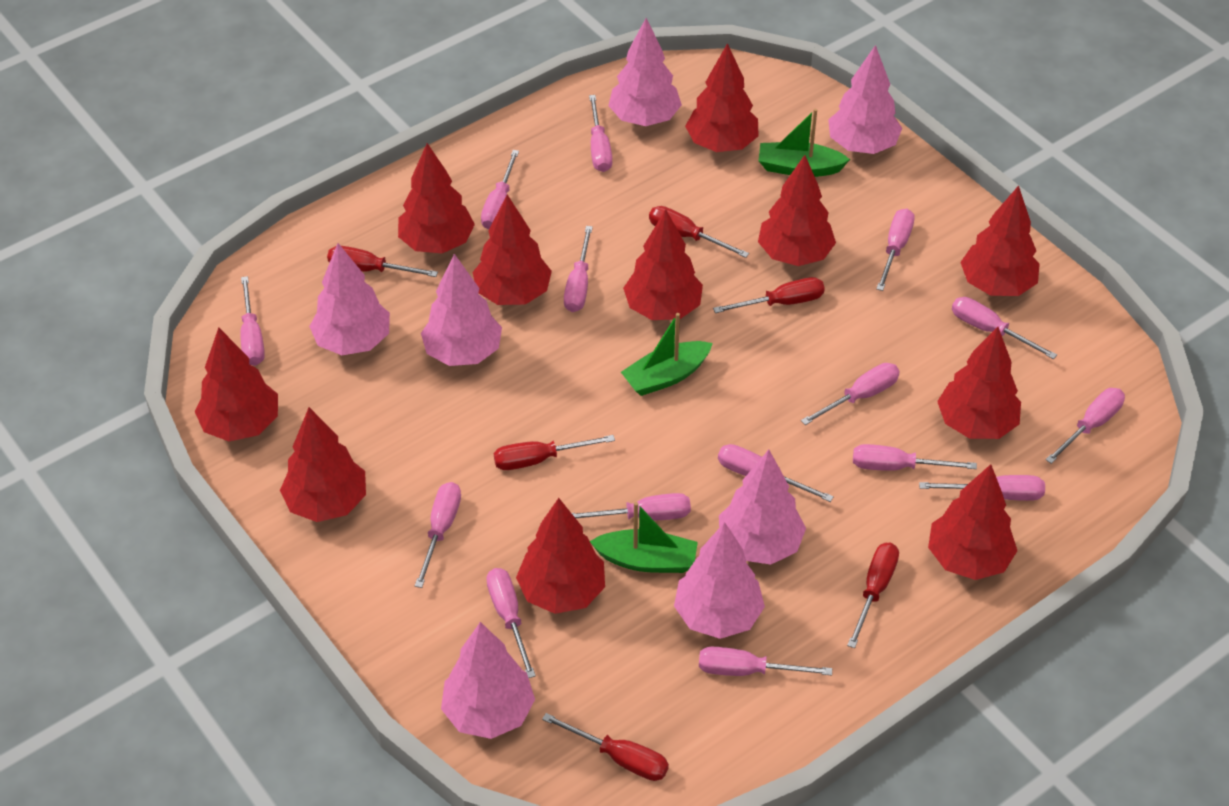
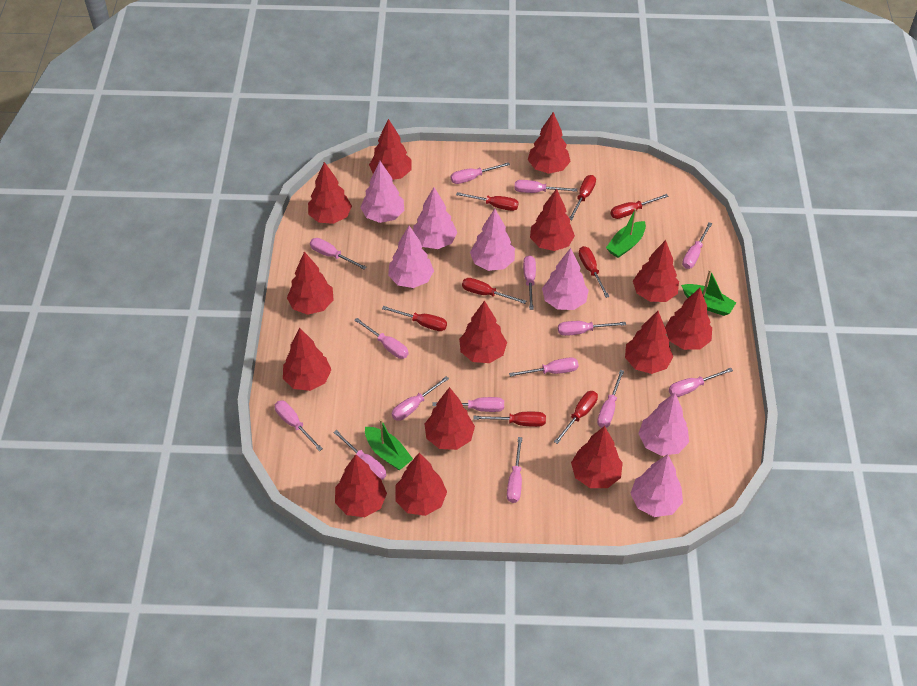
red screwdriver: [327,246,438,277] [494,435,615,470] [542,713,669,781] [649,206,749,258] [713,277,825,313] [847,543,899,648] = 6 -> [382,306,447,331] [456,192,519,211] [462,278,526,304] [473,412,546,427] [554,391,598,444] [569,175,596,220] [579,246,609,298] [610,194,668,219] = 8
red tree: [195,328,278,442] [280,407,366,522] [398,143,475,253] [473,195,552,305] [516,498,605,614] [623,209,703,320] [685,43,759,152] [758,155,836,266] [928,464,1017,580] [937,327,1021,439] [960,185,1040,296] = 11 -> [283,328,331,391] [287,252,334,315] [308,162,352,224] [335,454,387,517] [369,119,412,180] [395,453,447,516] [425,387,475,450] [459,300,507,363] [528,112,571,174] [530,188,575,251] [571,426,623,488] [625,311,673,374] [633,240,679,302] [665,288,712,350] = 14

